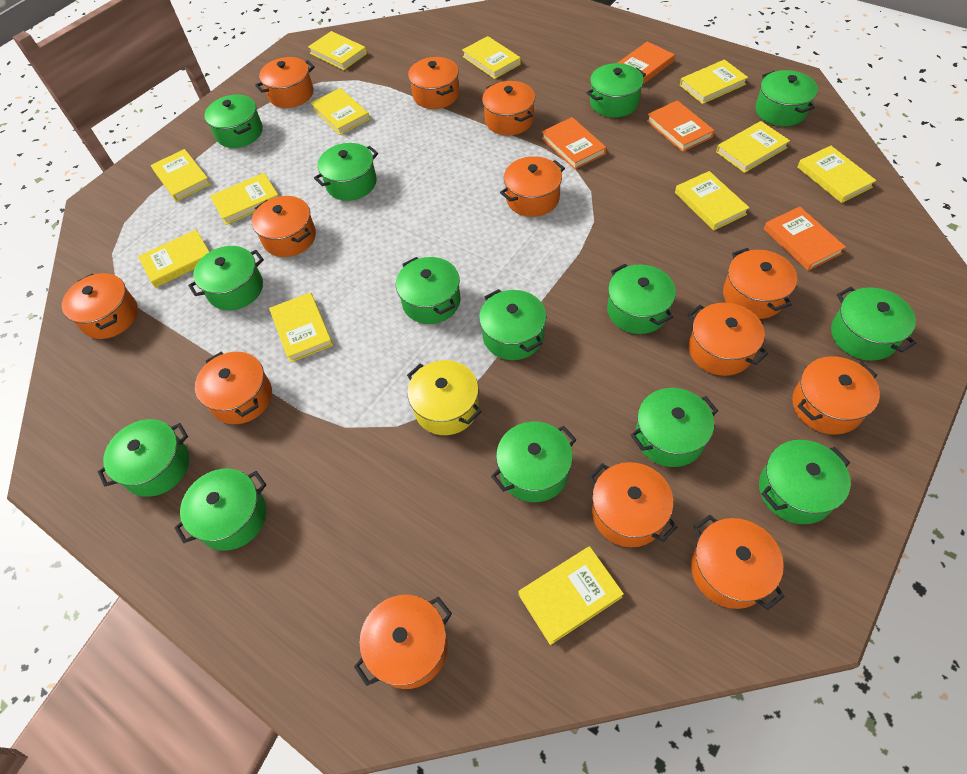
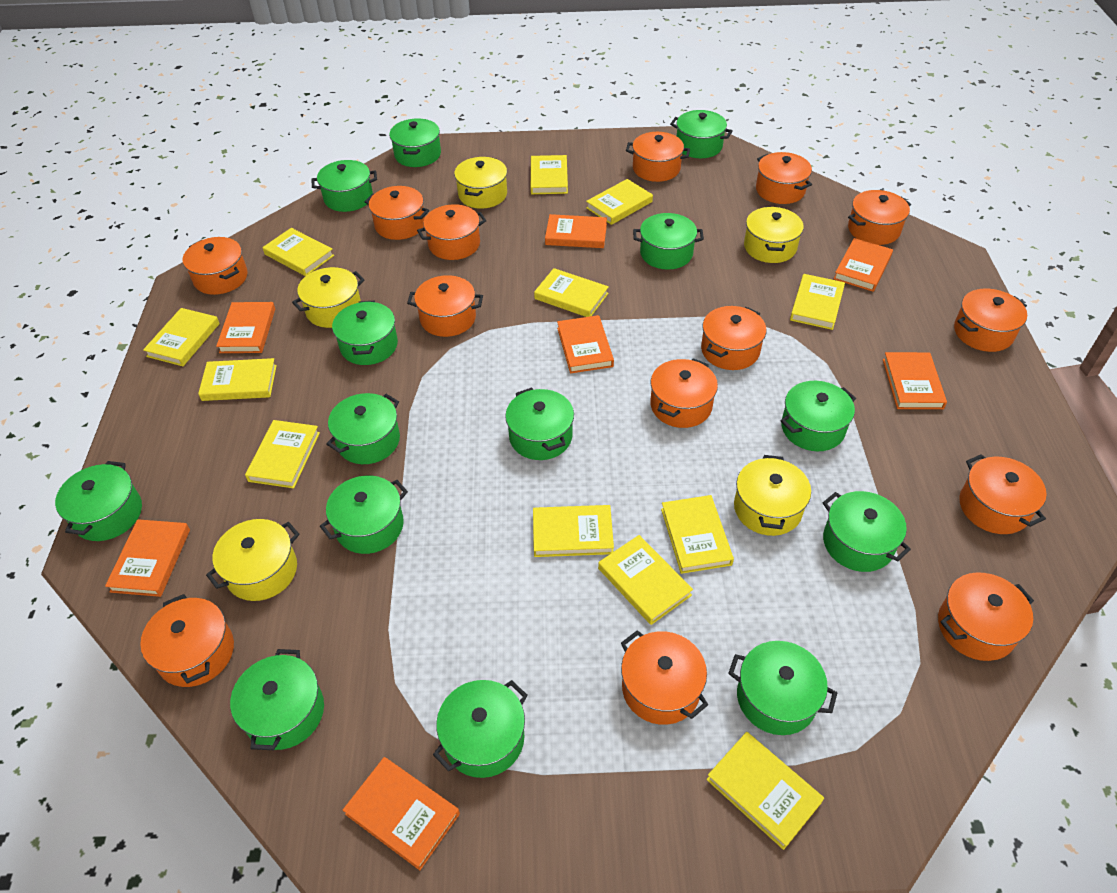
orange book: [542,117,607,170] [618,41,675,84] [647,100,715,152] [764,207,846,271] = 4 -> [105,519,190,597] [216,302,275,353] [343,757,460,870] [545,214,607,248] [557,315,614,373] [834,238,893,292] [883,352,947,409] = 7
orange pot: [62,273,138,339] [195,352,272,424] [252,196,316,257] [255,57,315,108] [354,595,452,689] [408,57,459,109] [482,81,535,135] [500,156,565,217] [589,462,677,547] [688,303,768,376] [691,515,785,610] [723,248,797,319] [792,356,880,435] = 13 -> [140,594,234,687] [183,237,248,295] [365,186,429,240] [407,275,483,337] [417,204,487,260] [621,630,708,725] [626,132,690,182] [650,358,718,428] [701,306,766,370] [756,152,812,204] [848,190,911,245] [938,572,1034,661] [954,289,1027,352] [959,454,1047,534] = 14
yellow pot: [407,360,482,435] = 1 -> [206,519,299,601] [292,267,364,328] [454,157,507,209] [734,455,811,536] [744,207,804,263] = 5

